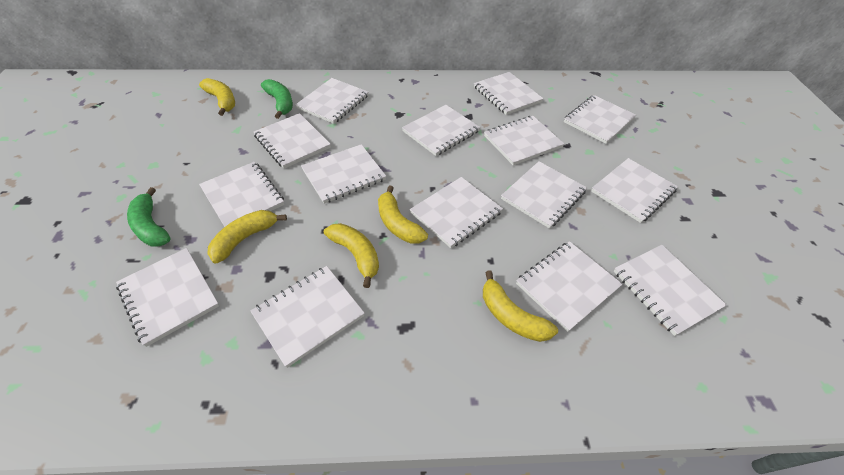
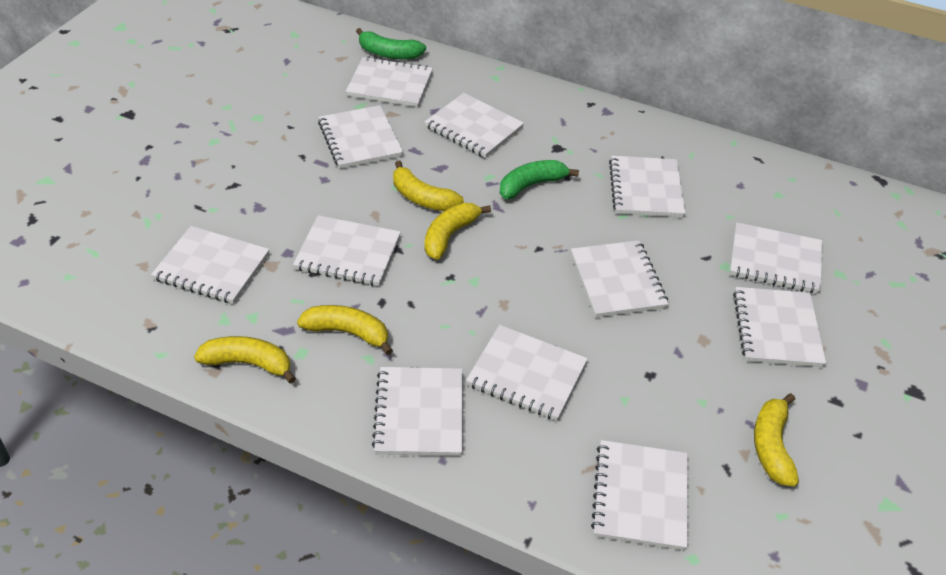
white notebook: [116,248,219,347] [199,162,285,227] [251,266,365,368] [254,113,331,169] [295,78,368,124] [301,144,386,204] [402,105,480,156] [410,177,503,248] [474,72,544,115] [484,116,564,165] [501,161,587,229] [516,241,623,332] [564,95,636,144] [591,158,678,223] [614,245,727,336] = 15 -> [151,226,270,304] [293,215,401,286] [318,105,403,169] [345,56,433,107] [372,367,462,456] [425,93,524,158] [466,325,588,421] [571,240,668,317] [591,440,687,550] [609,156,685,217] [730,222,822,294] [733,287,826,367] = 12

